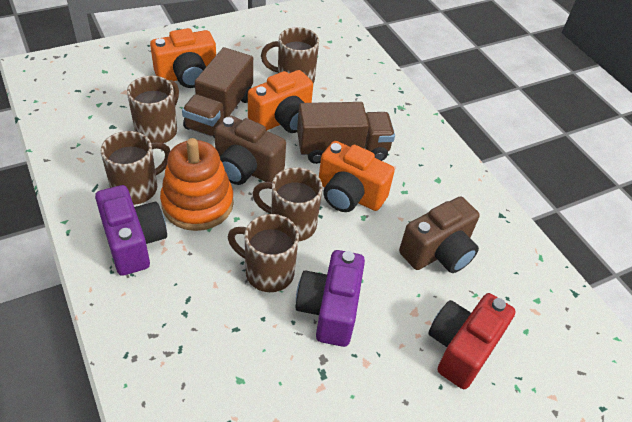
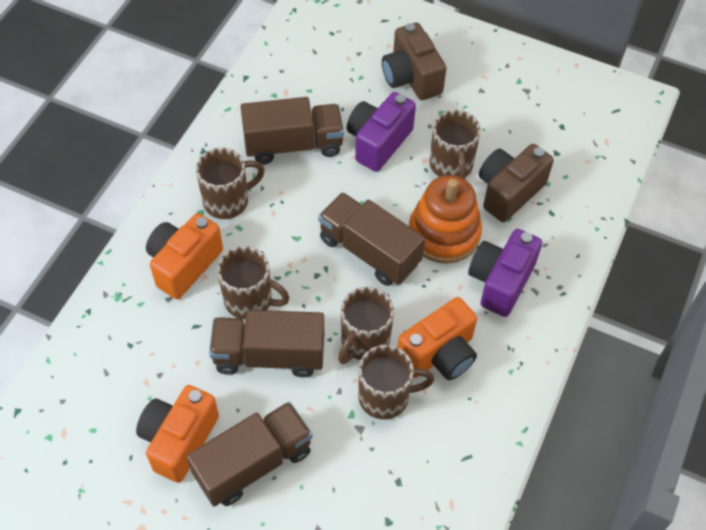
brown truck: [182,47,253,138] [297,102,395,164] = 2 -> [186,402,313,506] [209,310,324,377] [240,97,344,164] [318,192,425,286] = 4
red camera: [428,293,516,389] = 1 -> none = 0

